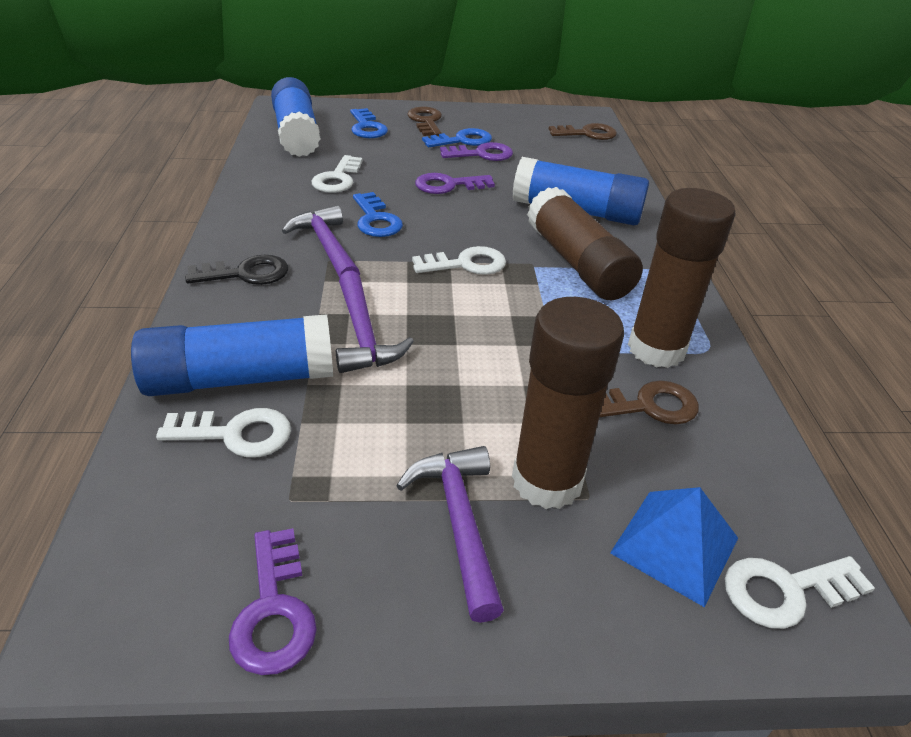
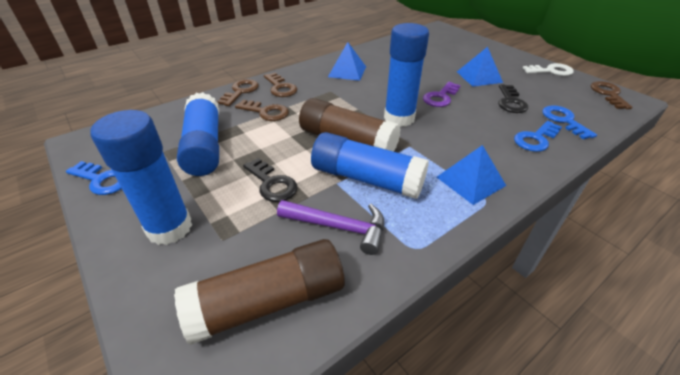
black key: [185,255,288,285] = 1 -> [243,158,297,202] [498,84,528,113] = 2
blue glue stick: [131,314,333,396] [271,77,321,157] [513,157,649,225] = 3 -> [91,110,192,245] [177,92,219,176] [311,132,429,199] [384,23,429,127] = 4
blue pyramid: [610,487,738,607] = 1 -> [328,42,366,81] [437,145,506,205] [457,47,503,87] = 3
brown glue stick: [512,297,624,509] [527,187,643,300] [628,188,736,368] = 3 -> [174,239,344,345] [299,98,401,152] = 2
brown key: [407,107,442,136] [549,123,617,140] [600,380,699,425] = 3 -> [217,79,259,106] [235,100,289,121] [264,72,297,97] [591,81,632,109] = 4
purple hammer: [282,205,360,278] [336,271,414,373] [396,446,504,623] = 3 -> [277,200,384,255] = 1
purple key: [229,528,317,675] [415,173,495,194] [440,142,513,161] = 3 -> [423,82,461,107] = 1
white key: [156,408,291,458] [312,155,363,193] [412,246,506,275] [725,556,875,629] = 4 -> [523,63,574,76] = 1

